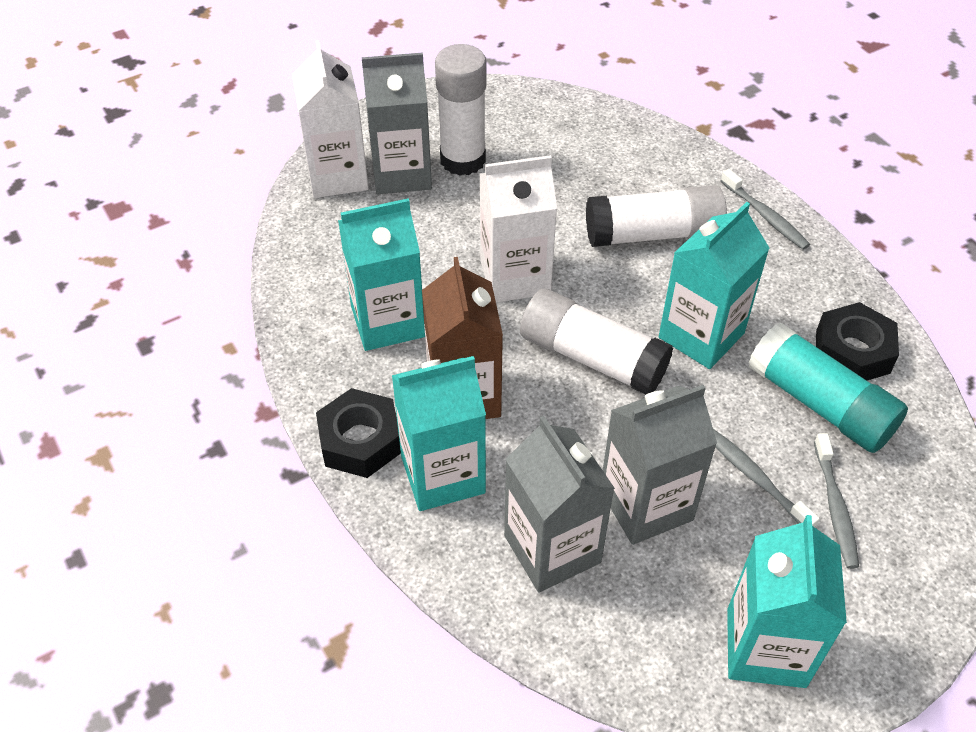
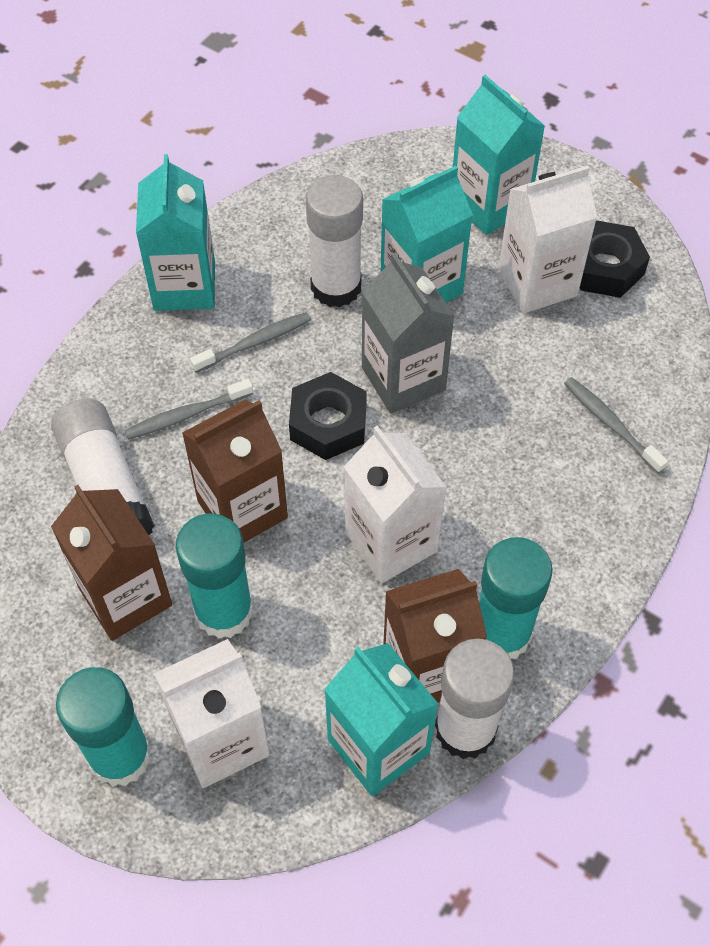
brown carton: [422,257,503,419] = 1 -> [51,485,172,641] [182,400,288,543] [383,569,487,703] = 3
grey carton: [362,52,432,194] [504,416,615,592] [603,385,717,545] = 3 -> [362,253,454,414] = 1
turquoise glue stick: [748,322,908,453] = 1 -> [56,667,151,787] [176,514,253,639] [479,537,553,659] = 3
white carton: [292,40,369,198] [480,155,557,303] = 2 -> [154,639,270,788] [344,426,446,584] [498,166,597,313] = 3

